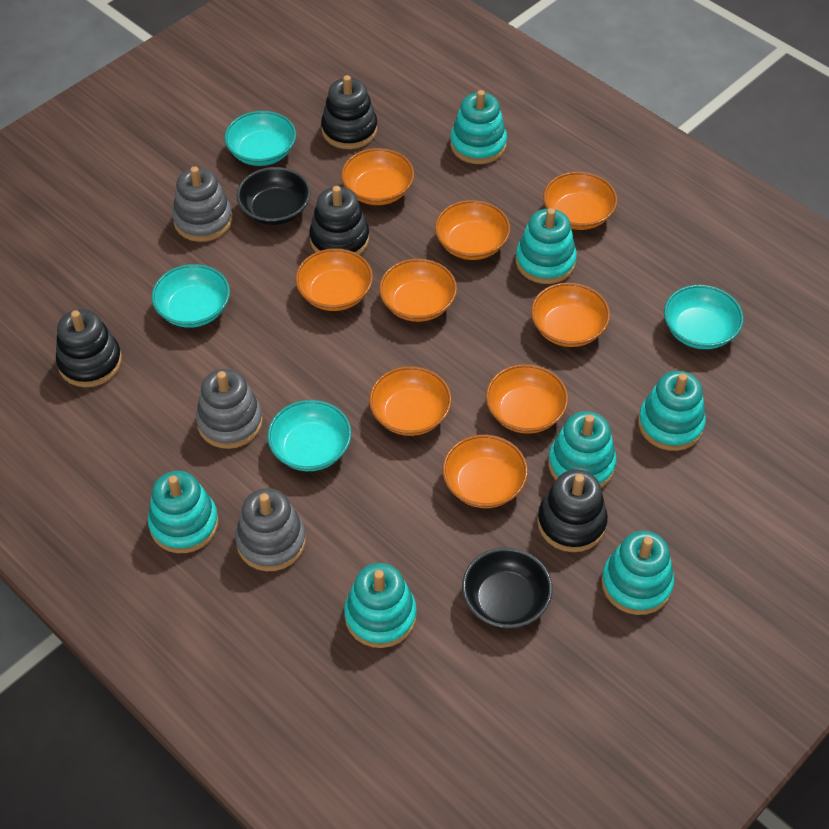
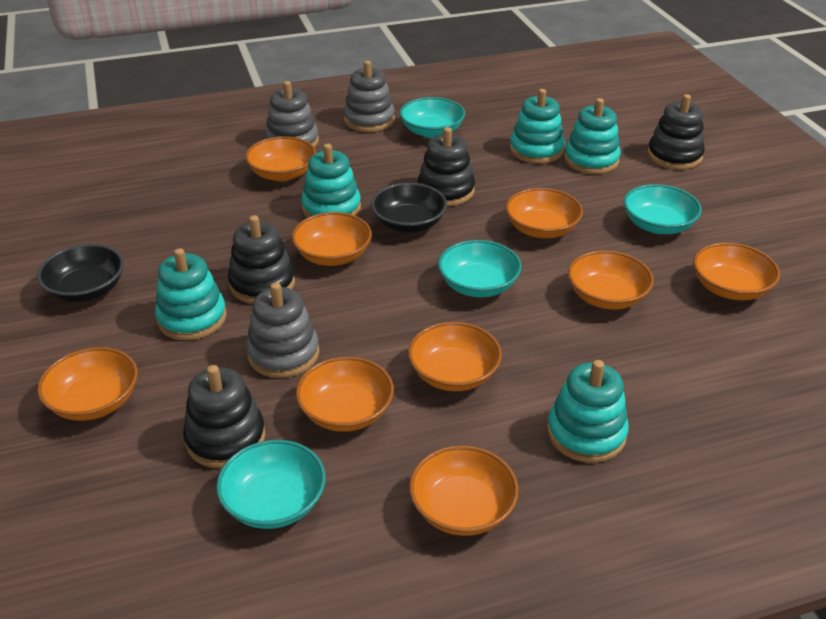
turquoise stacking toy: [148,471,219,553] [344,563,417,648] [450,90,507,164] [516,208,577,284] [548,411,617,488] [601,531,674,615] [638,371,706,451] = 7 -> [155,248,227,340] [301,144,361,218] [510,89,565,164] [547,360,629,463] [564,98,621,174] = 5

